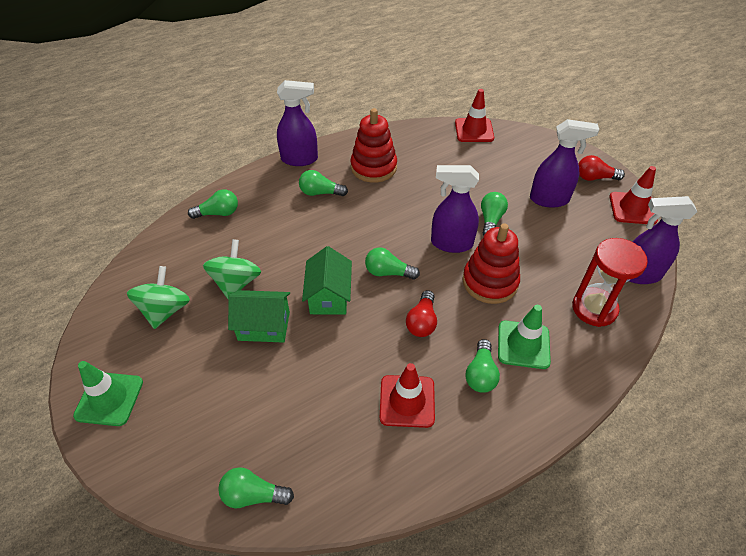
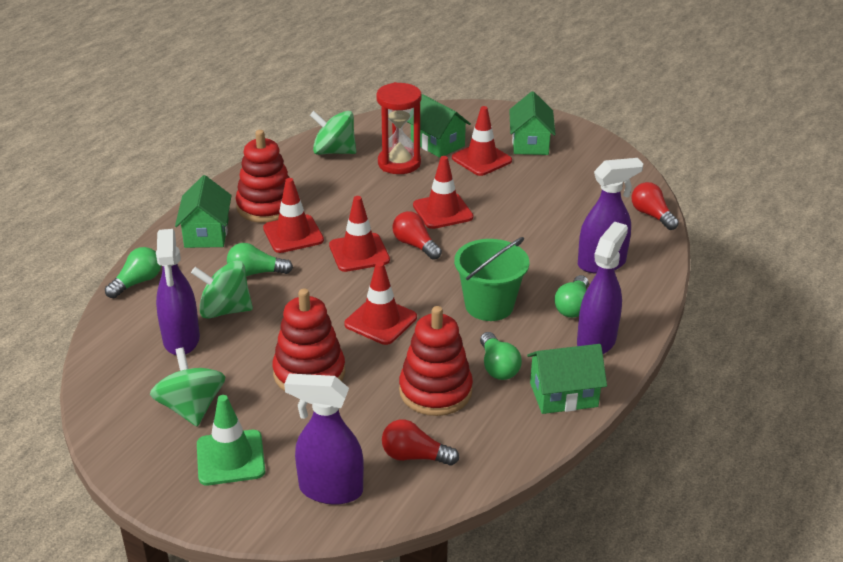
green bucket: none = 0 -> [454,237,529,321] = 1
green house: [228,290,290,343] [302,246,352,315] = 2 -> [175,175,232,248] [407,94,471,158] [509,91,556,155] [527,344,607,414] = 4
green light bulb: [188,190,238,219] [218,467,294,508] [299,170,348,196] [365,248,420,280] [466,339,500,393] [481,192,508,236] = 6 -> [105,247,161,298] [227,243,293,276] [480,332,522,380] [554,275,589,318] = 4
green spinning top: [127,266,190,329] [203,239,261,299] = 2 -> [150,348,225,427] [191,261,253,319] [310,111,356,155] = 3
green traffic cone: [73,361,143,426] [498,305,551,369] = 2 -> [197,395,265,485] = 1
red light bulb: [406,290,437,337] [578,155,625,181] = 2 -> [382,419,459,466] [392,211,442,260] [632,182,679,230] = 3
red stacking toy: [351,108,397,183] [462,224,520,304] = 2 -> [235,130,290,223] [273,289,345,391] [399,306,473,416] = 3
red traffic cone: [380,363,435,428] [455,89,494,142] [609,166,658,224] = 3 -> [263,178,324,253] [329,196,390,272] [344,261,417,345] [413,156,473,229] [452,106,512,176] = 5

